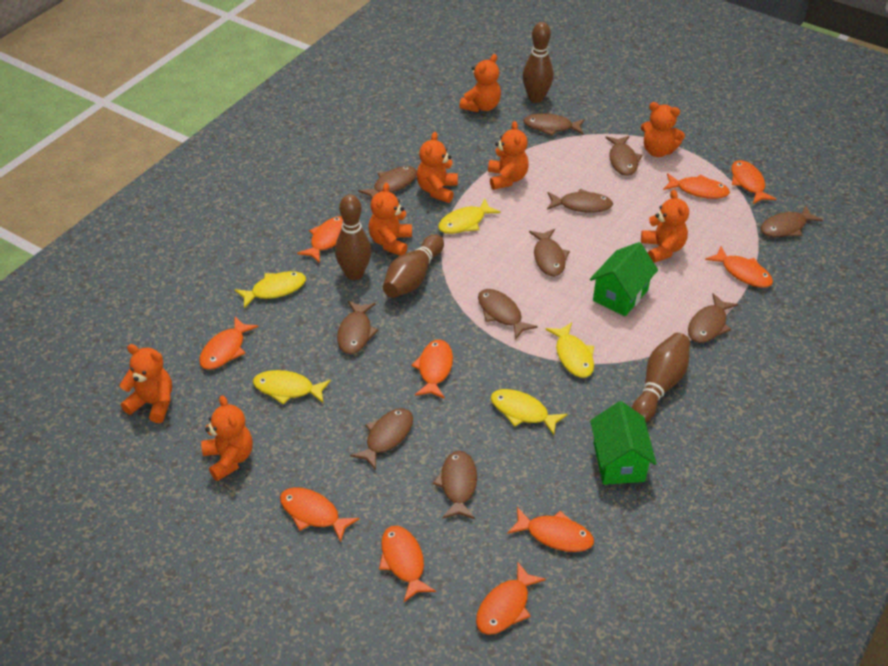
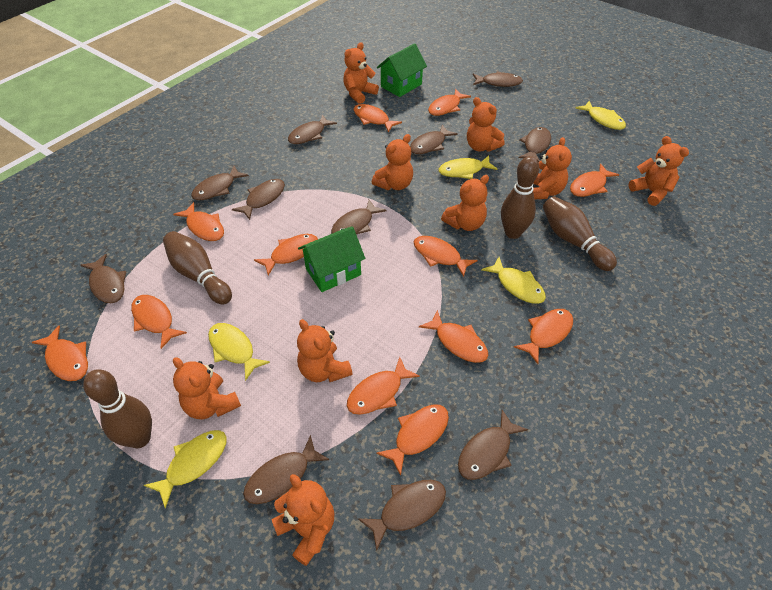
orange fish: [199,317,259,370] [280,487,360,542] [297,216,343,263] [379,526,436,602] [411,340,453,399] [476,562,546,635] [507,507,594,552] [663,173,730,199] [705,246,773,288] [731,160,776,204] = 10 -> [32,326,88,381] [131,295,187,349] [173,202,224,241] [254,234,318,276] [347,357,420,415] [354,104,402,133] [376,405,449,476] [414,236,478,277] [419,310,488,363] [428,89,471,116] [514,309,573,364] [570,164,619,197] = 12
orange teddy bear: [119,344,172,423] [201,395,253,481] [369,183,412,256] [417,132,458,203] [459,54,501,112] [488,121,529,190] [641,102,685,157] [641,190,689,263] = 8 -> [173,357,241,419] [271,474,335,566] [297,319,352,382] [343,42,379,104] [372,134,413,190] [441,175,489,231] [467,97,505,152] [533,137,572,199] [628,136,689,206] = 9

